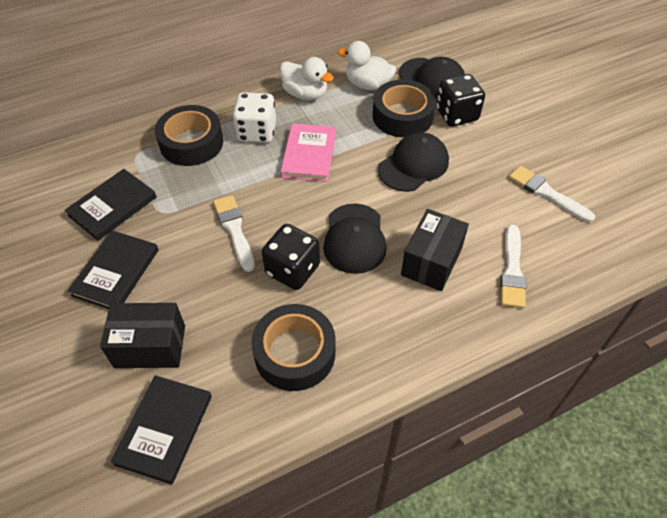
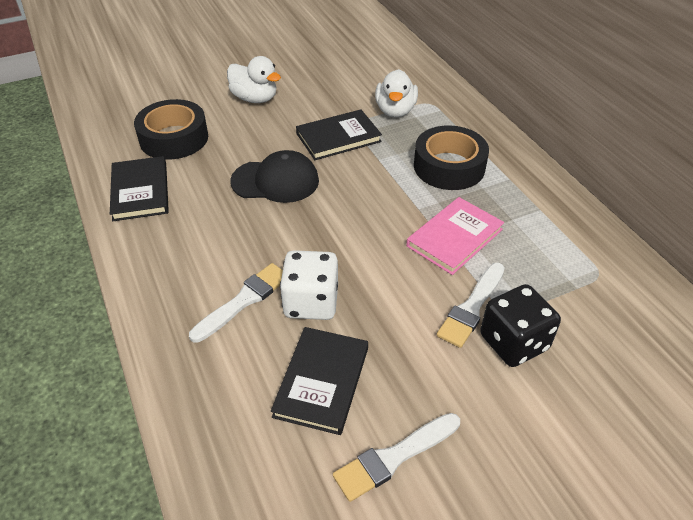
black box: [100,303,185,368] [401,209,469,291] = 2 -> none = 0
black cap: [323,203,387,274] [378,132,449,192] [399,57,465,99] = 3 -> [230,150,319,203] = 1
black dice: [262,224,320,290] [436,74,485,126] = 2 -> [480,284,561,367] = 1
black tape: [155,105,223,166] [251,304,336,391] [372,80,436,138] = 3 -> [134,99,208,160] [414,125,489,190] = 2

